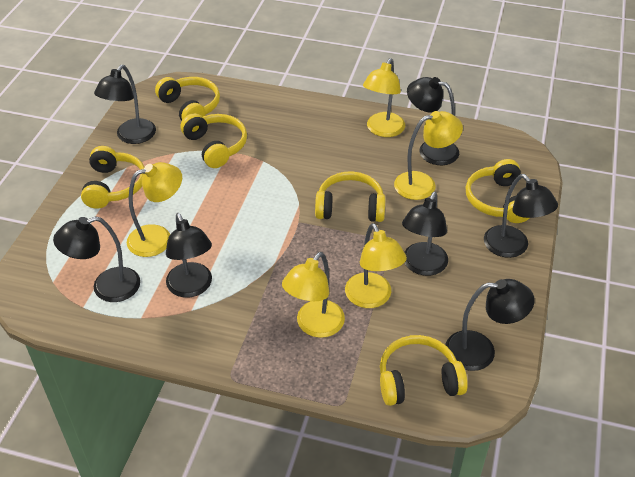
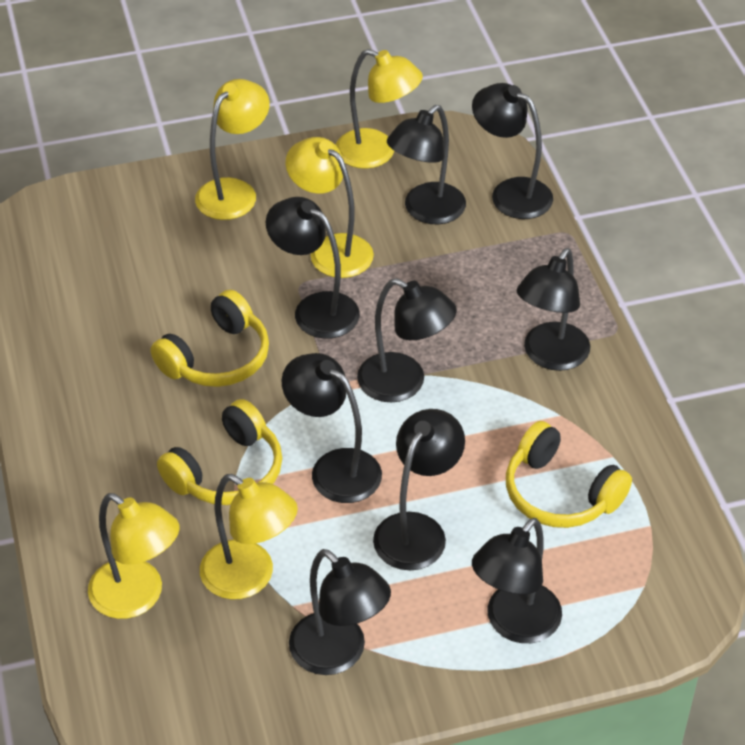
black lamp: [53,216,140,302] [94,65,156,144] [166,213,212,297] [402,192,448,276] [407,77,459,165] [445,279,535,371] [484,174,558,258] = 7 -> [266,197,360,339] [282,353,382,503] [289,549,391,675] [357,278,457,402] [373,409,465,570] [387,105,466,224] [472,83,553,219] [472,518,562,643] [517,248,590,371] = 9
yellow headphones: [81,146,144,209] [155,77,220,121] [181,113,247,168] [315,171,385,222] [380,335,468,406] [466,159,529,223] = 6 -> [151,290,269,387] [157,399,282,505] [506,421,632,528] = 3

